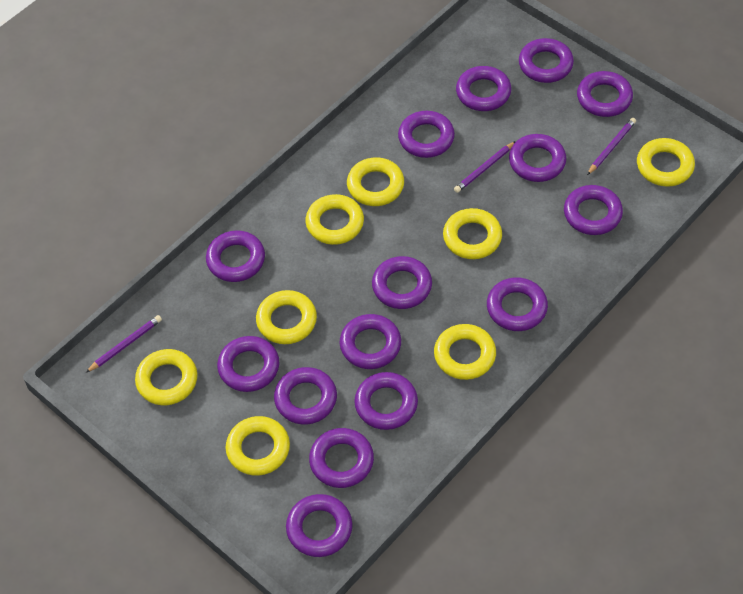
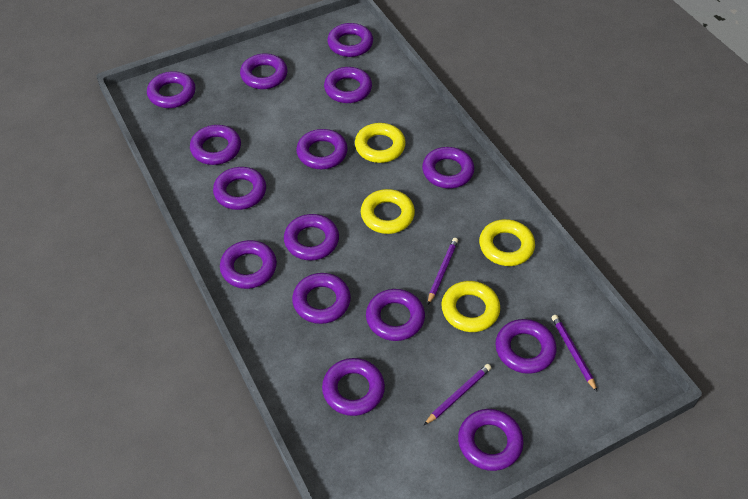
yellow ring: [135,349,198,405] [226,416,290,476] [256,290,317,344] [306,194,364,245] [347,157,404,206] [434,324,496,380] [443,208,502,259] [637,138,695,187] = 8 -> [355,123,406,163] [361,189,415,234] [441,281,500,332] [479,219,535,266] = 4

